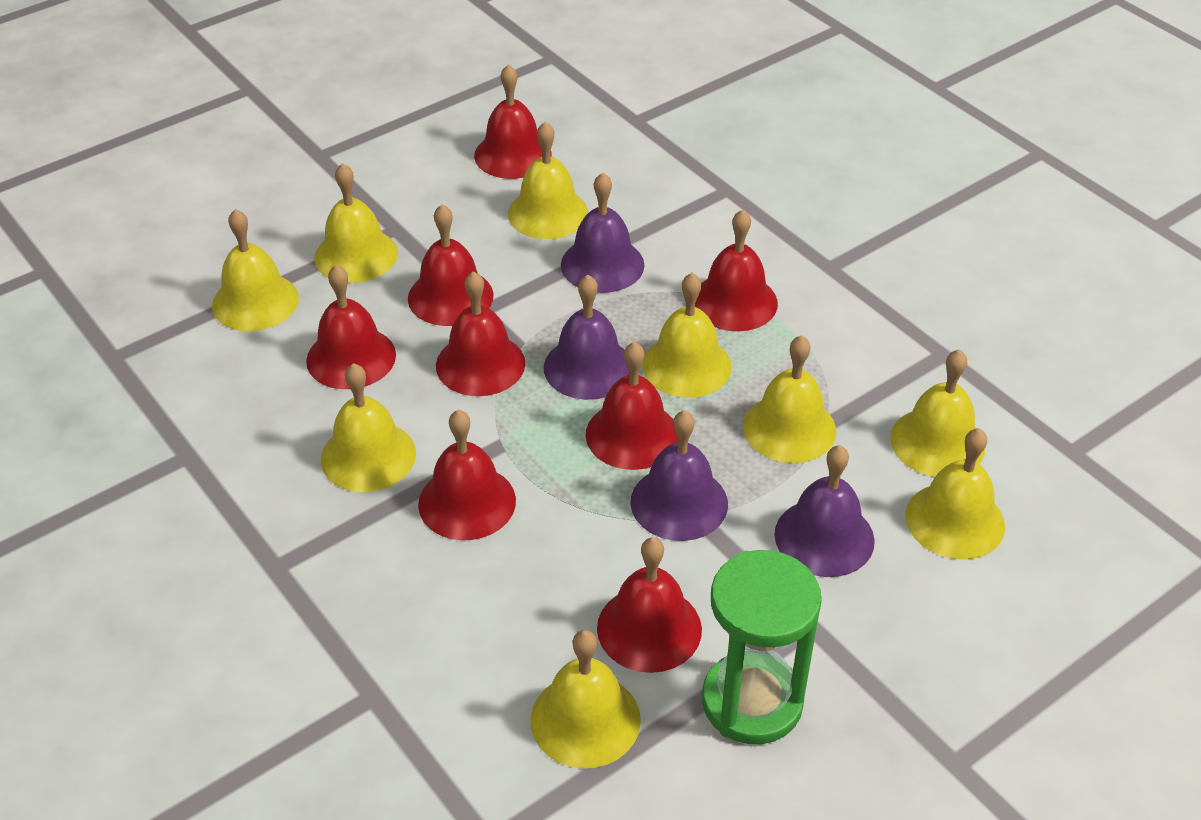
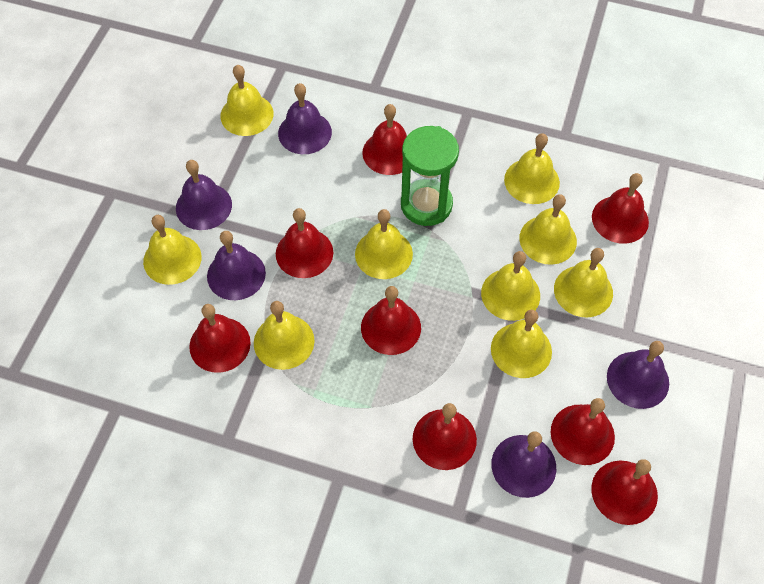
purple bell: [544,275,629,400] [561,173,645,293] [630,410,728,541] [774,445,875,577] = 4 -> [176,160,232,230] [207,231,266,300] [278,83,332,154] [491,431,556,498] [607,341,669,409] = 5

